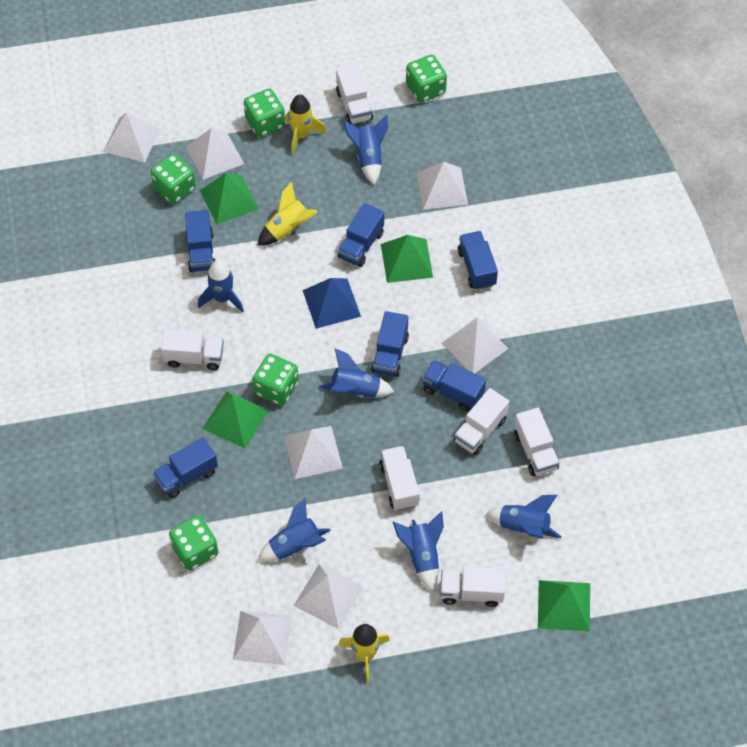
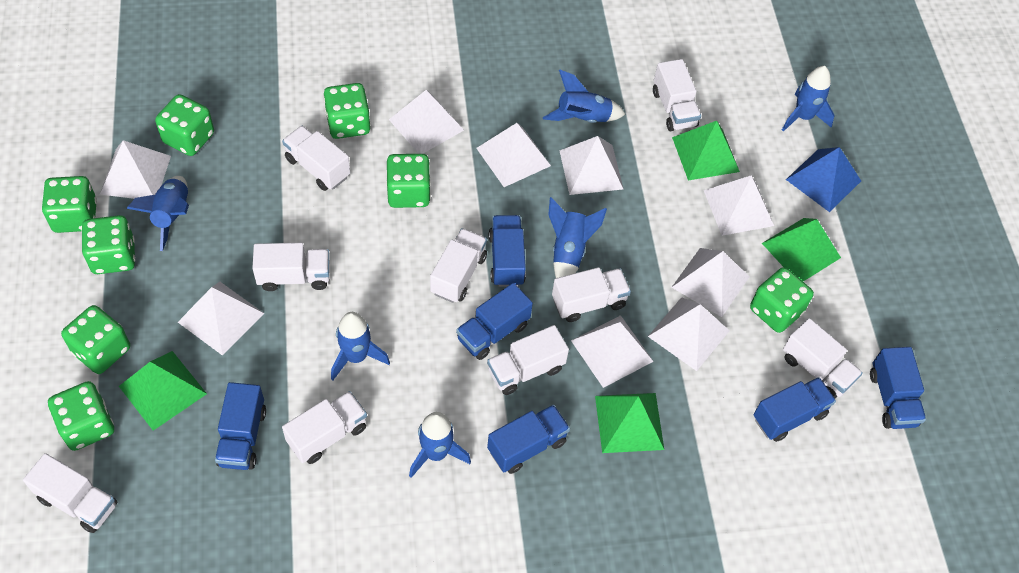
green dice: [150,153,196,204] [169,515,218,571] [244,89,285,137] [253,354,299,406] [406,54,447,103] = 5 -> [42,176,97,233] [48,381,114,451] [61,305,130,374] [82,215,135,274] [155,94,214,156] [324,83,371,139] [386,154,431,208] [750,267,814,333] = 8
white pyramid: [103,112,161,163] [186,128,244,180] [233,611,292,665] [284,426,343,479] [294,564,364,629] [417,162,468,210] [442,317,508,374] = 7 -> [100,140,171,199] [178,282,264,356] [389,90,464,154] [476,123,551,187] [559,136,624,195] [571,315,654,388] [648,297,730,371] [672,248,750,317] [704,175,774,236] = 9
white truck: [161,329,224,370] [336,64,373,124] [379,446,420,511] [440,566,505,607] [454,388,509,455] [514,407,559,476] = 6 -> [23,453,117,533] [252,243,330,291] [282,126,350,191] [282,391,367,464] [430,228,487,303] [487,325,569,395] [552,267,631,322] [653,59,701,131] [783,318,863,399] = 9
yellow rocket: [257,181,318,246] [286,94,326,154] [338,624,390,683] = 3 -> none = 0

